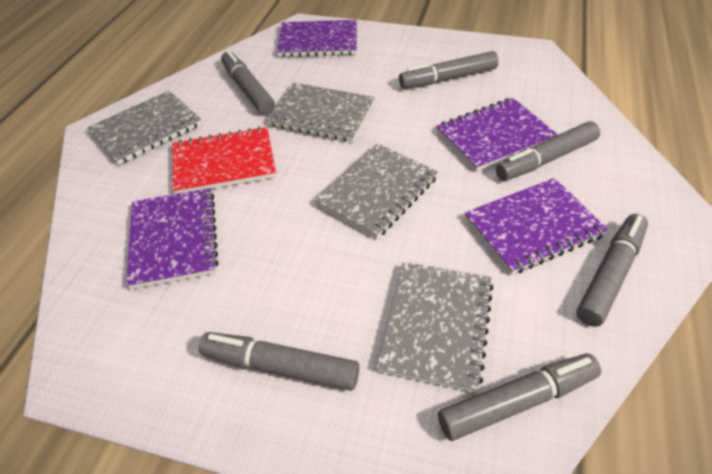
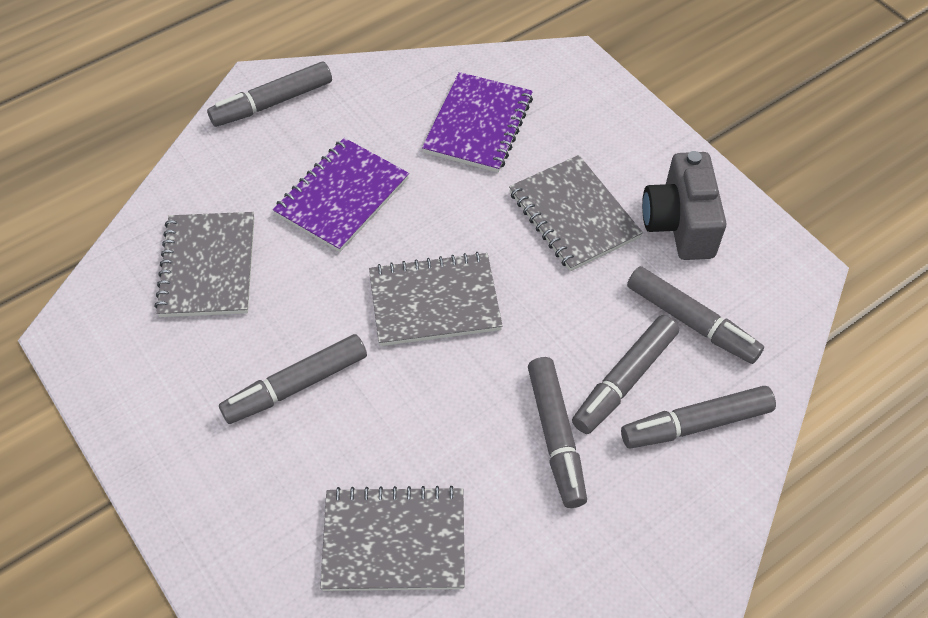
grey camera: none = 0 -> [642,151,726,260] = 1
purple notebook: [126,188,219,289] [277,20,357,57] [436,98,558,172] [465,178,608,275] = 4 -> [273,138,409,252] [422,72,533,172] = 2
red notebook: [172,127,276,194] = 1 -> none = 0

